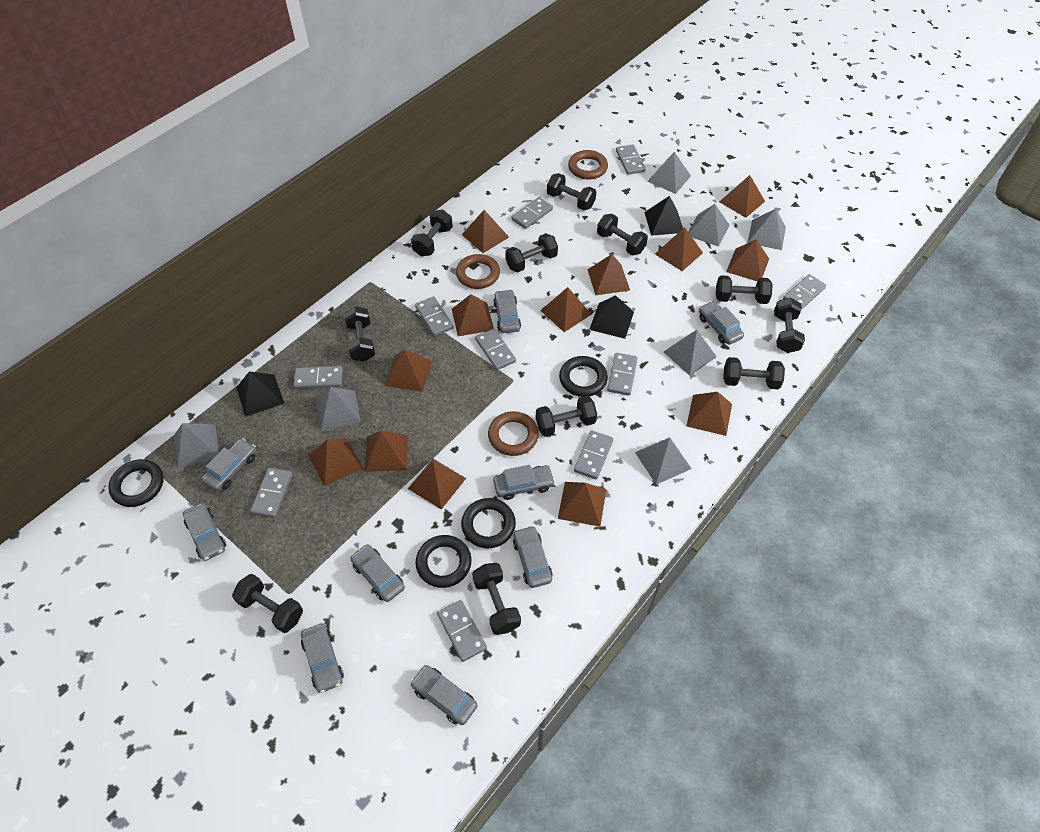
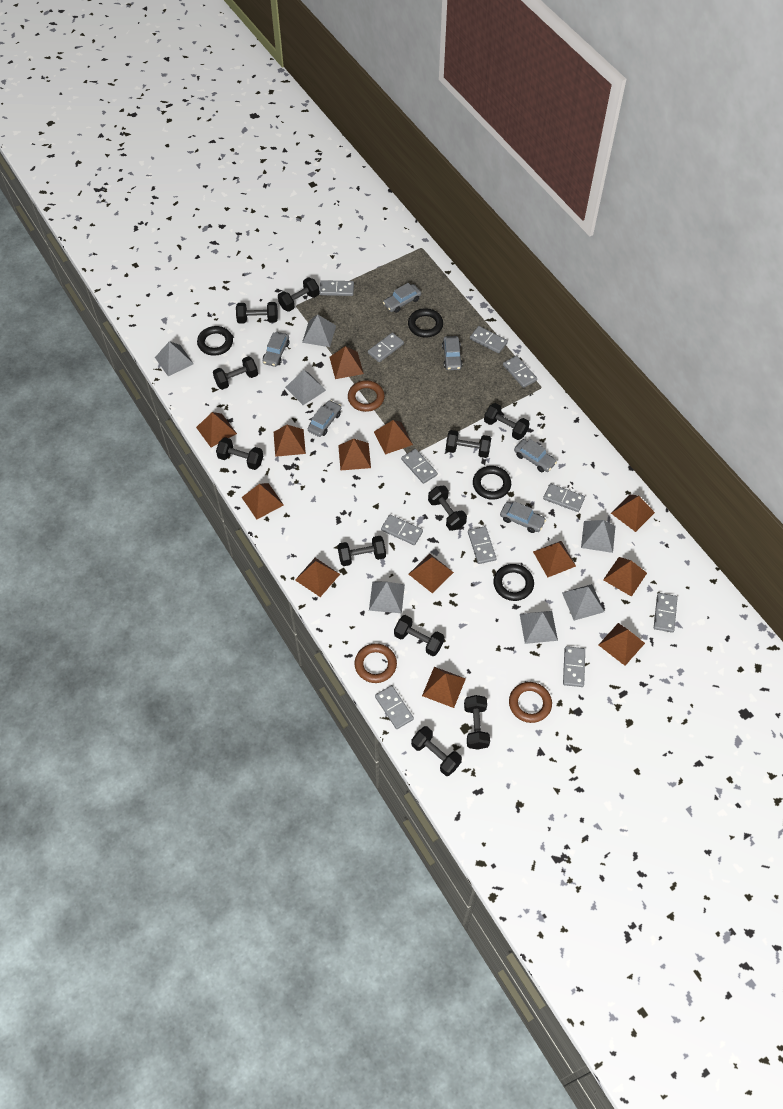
black pyramid: [236,371,284,417] [589,295,634,339] [644,196,683,236] = 3 -> none = 0
grey car: [183,503,226,561] [201,438,256,492] [301,623,344,693] [350,544,405,602] [410,665,478,725] [493,289,521,333] [493,465,555,500] [513,525,553,588] [699,301,744,345] = 9 -> [263,332,289,367] [308,400,341,437] [383,283,421,313] [442,336,463,370] [500,501,546,533] [514,439,557,472] = 6
grey domino: [250,468,293,518] [293,366,343,389] [415,297,454,336] [437,600,487,662] [475,328,516,370] [512,197,553,229] [574,430,613,479] [607,353,638,395] [616,145,645,175] [783,274,826,309] = 10 -> [320,280,354,296] [368,332,404,362] [375,685,414,729] [381,515,423,545] [401,449,438,484] [468,526,497,564] [470,326,508,353] [503,356,537,388] [543,483,585,512] [563,646,585,687] [654,593,678,633] = 11

